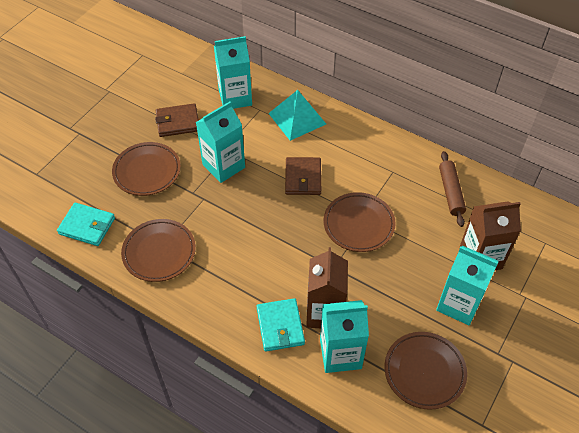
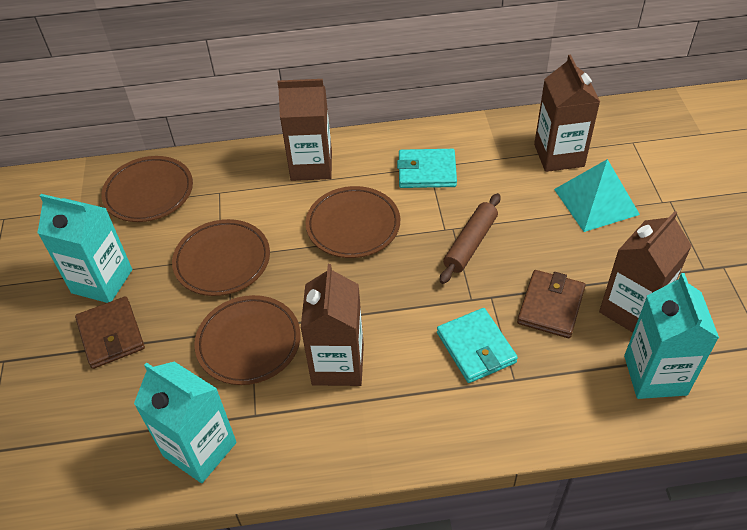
brown carton: [306,247,348,328] [460,201,521,270] = 2 -> [278,79,332,181] [300,264,364,386] [534,55,600,172] [599,211,692,333] = 4
turquoise carton: [196,101,245,183] [214,36,252,109] [320,300,369,373] [436,246,499,325] = 4 -> [38,194,132,303] [134,362,237,483] [624,273,719,399] = 3

